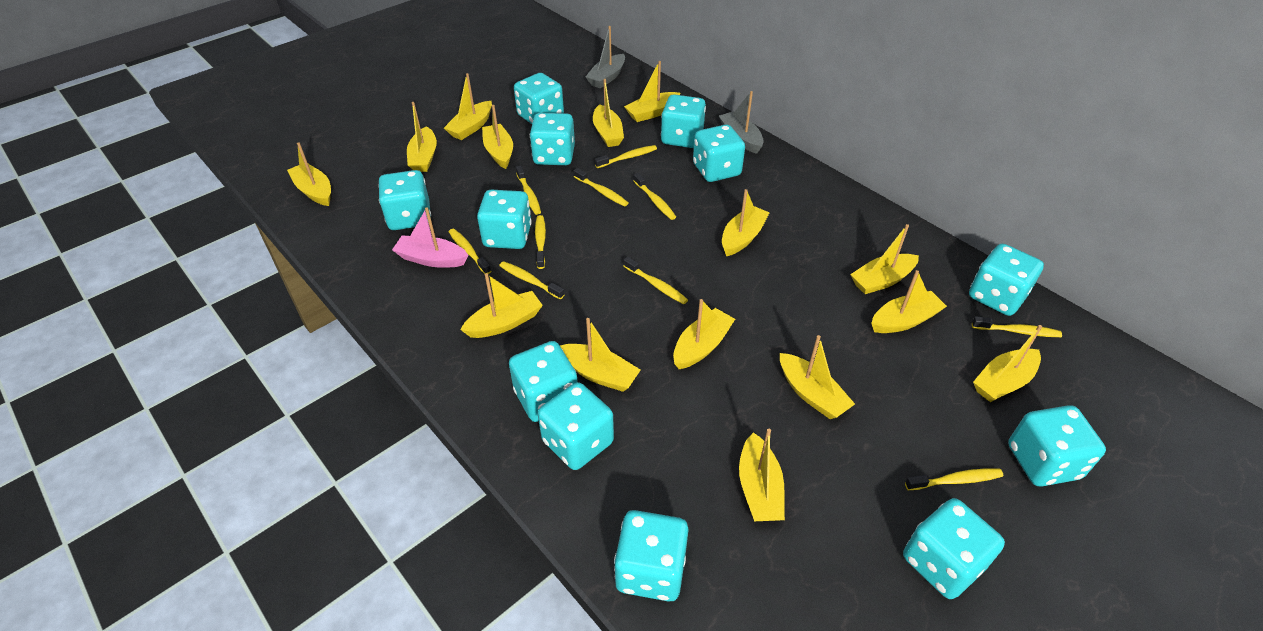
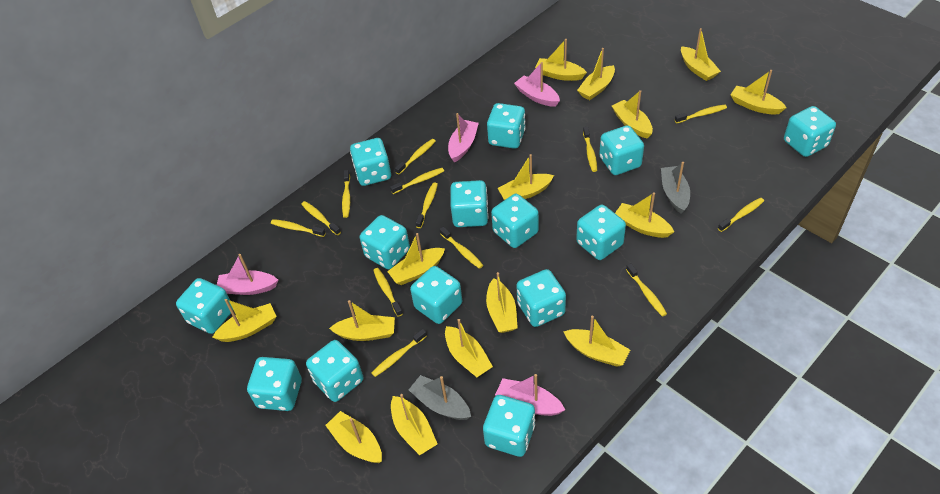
pink boat: [392,208,468,268] = 1 -> [217,254,278,295] [448,113,479,163] [495,374,565,416] [514,62,560,107] = 4
turquoise dice: [378,170,431,230] [477,190,532,249] [509,341,578,422] [514,73,564,124] [530,113,575,165] [538,382,614,470] [614,510,689,602] [661,94,706,148] [693,124,745,182] [903,498,1005,599] [969,244,1044,316] [1008,405,1106,487] = 12 -> [176,278,233,334] [247,357,302,411] [306,340,363,402] [350,138,391,186] [360,215,410,269] [410,266,462,324] [451,180,488,227] [483,395,535,457] [487,103,526,149] [491,194,539,248] [516,269,566,327] [576,205,626,260] [599,125,644,175] [784,106,836,157] = 14
yellow toothbrush: [449,229,491,274] [499,261,564,299] [516,166,541,215] [535,215,546,269] [574,168,628,207] [595,145,657,168] [623,257,688,304] [633,173,676,220] [905,468,1003,490] [972,316,1062,337] = 10 -> [271,219,326,237] [301,201,341,235] [342,170,350,218] [372,329,427,377] [373,268,403,317] [390,168,444,194] [395,139,436,175] [416,182,438,228] [439,227,483,269] [583,127,597,172] [626,263,667,317] [675,104,727,123] [718,198,764,232] = 13

